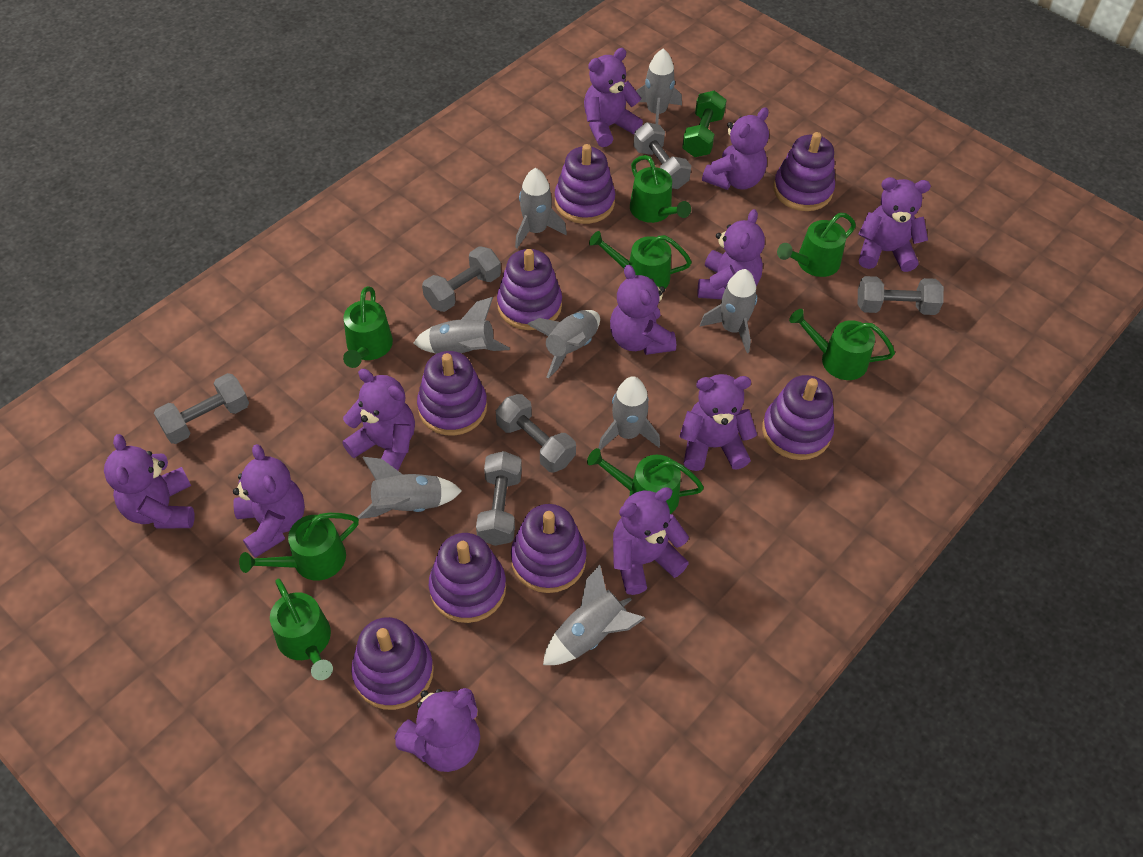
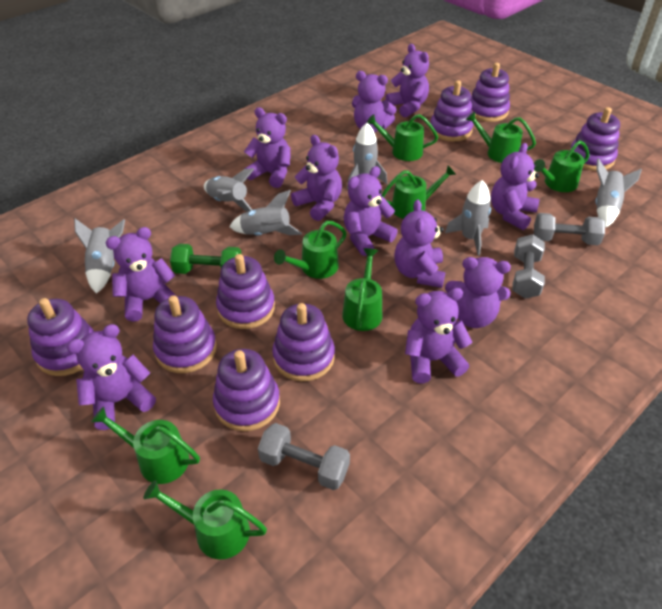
grey dumbbell: [154,373,249,444] [422,246,501,312] [476,451,522,546] [496,394,576,472] [633,122,691,189] [858,276,944,315] = 6 -> [258,423,350,490] [512,234,545,299] [534,213,605,245] = 3
grey rocket: [358,457,462,519] [414,297,510,354] [515,168,567,248] [527,310,600,378] [543,564,645,665] [598,376,660,450] [636,48,682,124] [700,269,757,353] = 8 -> [74,219,125,294] [204,168,254,212] [229,190,302,235] [347,123,387,189] [445,180,491,256] [595,158,642,228] = 6

